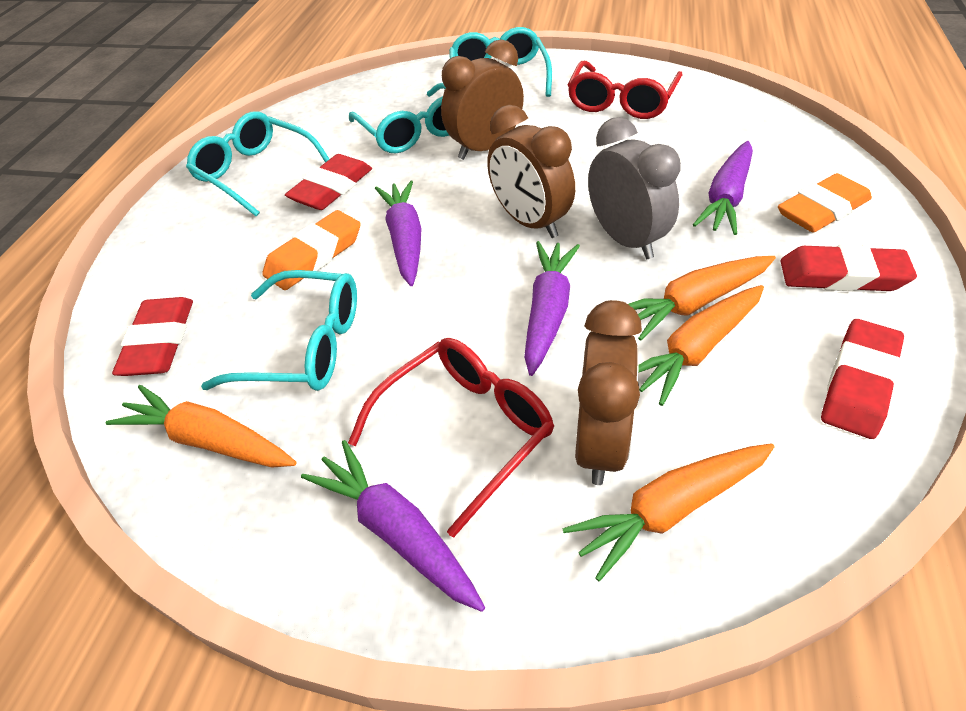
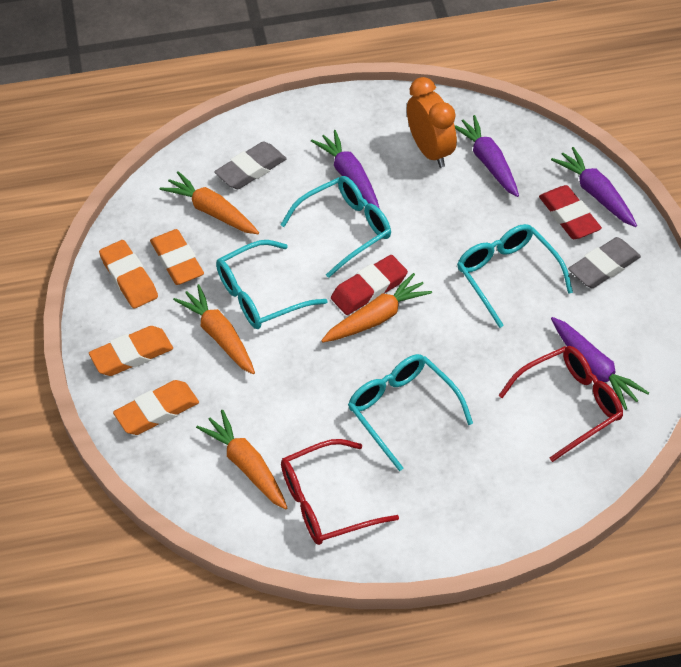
brown clock: [441,40,524,160] [487,105,575,238] [575,300,642,485] = 3 -> none = 0
grey clock: [588,117,681,259] = 1 -> none = 0
grey eraser: none = 0 -> [214,141,287,189] [568,237,641,288] = 2
orange clock: none = 0 -> [407,77,457,168] = 1
orange eraser: [262,210,361,290] [778,173,872,232] = 2 -> [89,326,173,376] [99,240,158,309] [113,380,199,435] [150,229,204,285] = 4
red eraser: [112,297,193,376] [285,154,372,210] [780,244,917,291] [821,319,904,439] = 4 -> [331,255,408,315] [539,185,602,239] = 2

